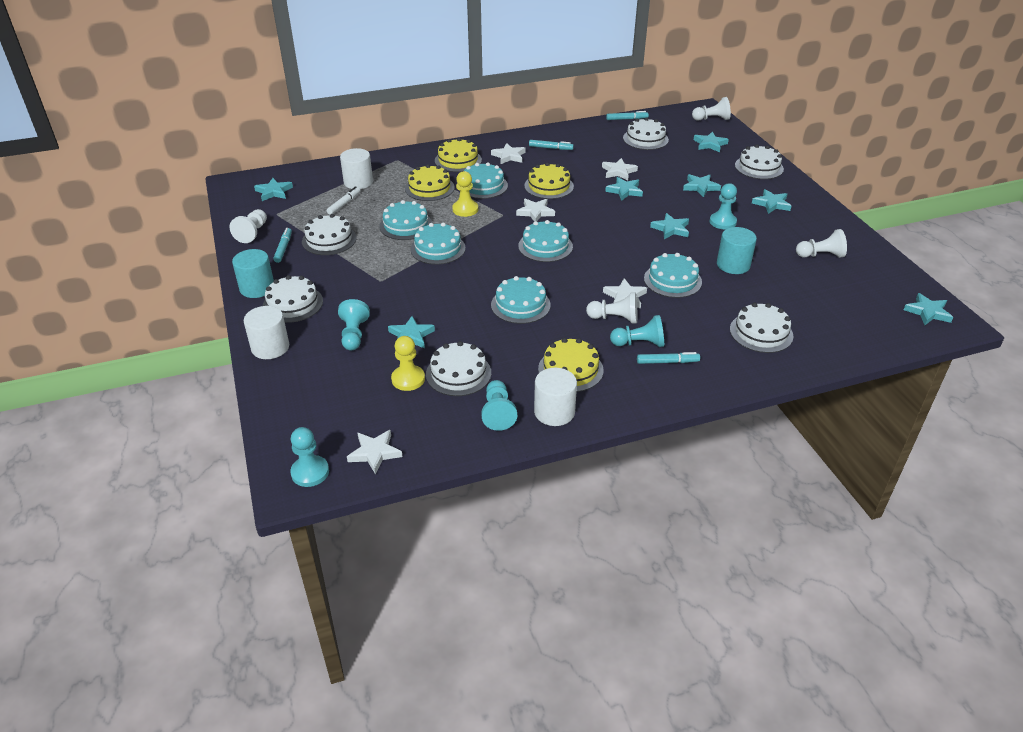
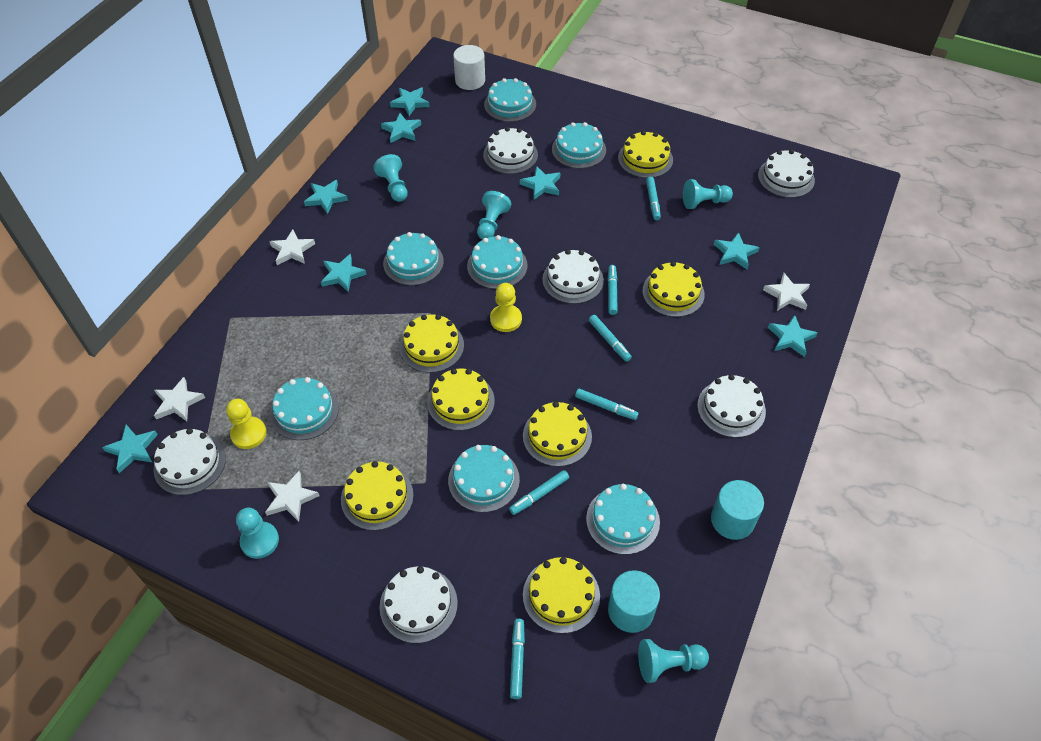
turquoise cake: [379,200,432,240] [411,222,466,265] [464,162,508,199] [491,276,551,324] [518,220,573,262] [644,253,702,298] = 6 -> [270,377,339,440] [383,232,444,286] [448,445,520,513] [467,235,528,289] [484,78,536,122] [552,122,606,169] [586,484,660,555] = 7
turquoise marker: [273,228,292,263] [529,140,574,150] [606,111,649,120] [637,352,700,364] = 4 -> [509,470,569,515] [510,619,525,699] [575,389,638,420] [589,315,632,362] [608,265,618,315] [646,177,661,220] = 6
white cylinder: [244,306,289,359] [340,148,373,189] [534,368,577,426] = 3 -> [453,45,485,90] = 1
white marker: [327,186,361,215] = 1 -> none = 0
white pawn: [229,209,267,243] [586,292,637,324] [692,97,731,121] [796,229,847,258] = 4 -> none = 0
white star: [347,430,402,474] [491,143,525,164] [516,199,555,222] [602,158,638,180] [603,278,647,309] = 5 -> [154,377,205,421] [265,471,320,522] [269,229,315,265] [763,273,810,311] = 4
yellow cake: [405,164,455,201] [435,138,482,172] [524,163,574,199] [538,338,604,392] = 4 -> [341,461,413,531] [400,314,464,373] [427,368,495,431] [523,401,592,467] [523,557,600,634] [618,131,673,178] [642,261,705,317] = 7

